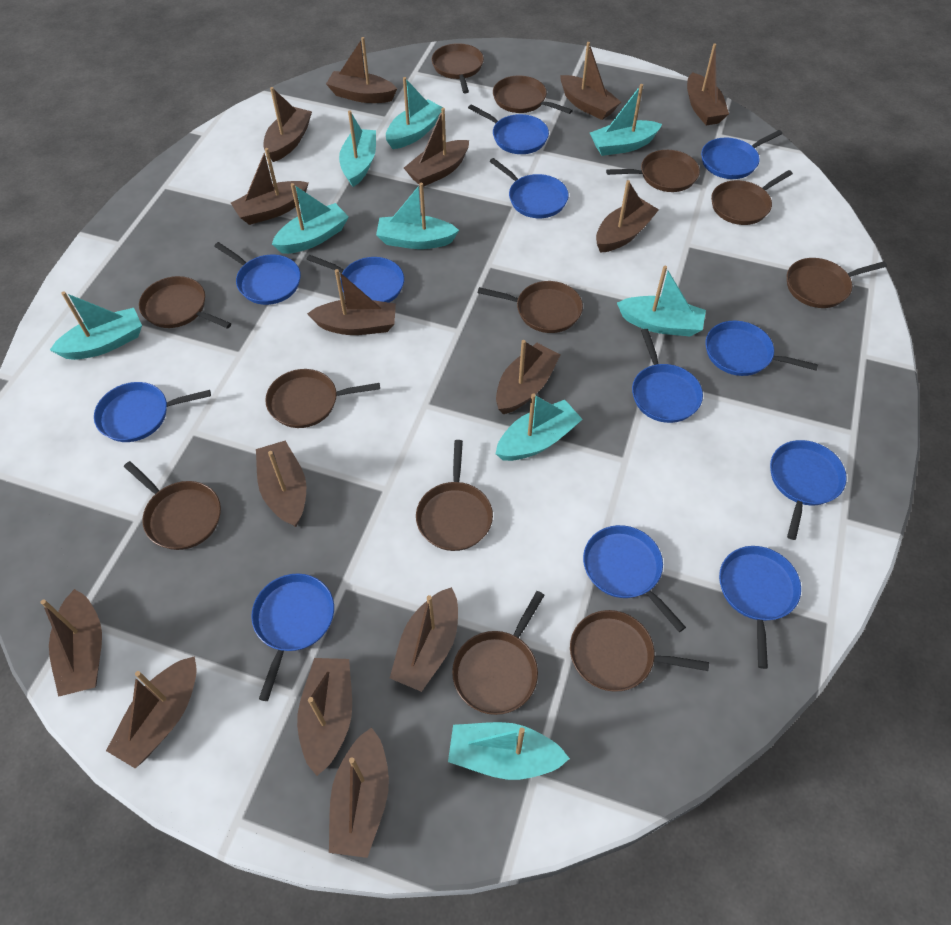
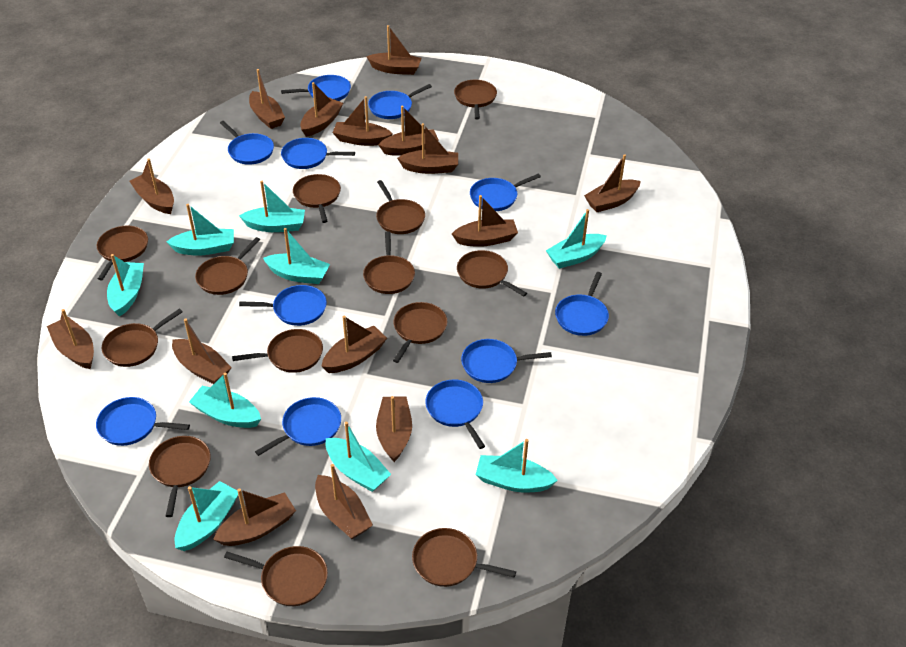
blue pan: [94,382,211,442] [214,242,301,305] [251,573,334,701] [306,254,404,303] [468,104,549,154] [489,158,569,218] [583,525,686,632] [632,329,703,423] [701,130,782,179] [706,321,818,376] [719,546,801,669] [770,440,847,540] = 12 -> [96,397,190,446] [220,121,274,165] [239,285,327,326] [255,397,341,456] [281,75,351,101] [281,138,355,169] [368,84,432,119] [425,380,485,449] [461,339,552,383] [470,174,541,211] [555,272,609,336] = 11
brown pan: [124,461,221,550] [139,276,231,329] [265,369,380,428] [416,440,493,551] [432,43,484,94] [452,591,544,715] [478,281,583,333] [493,76,573,114] [570,610,709,692] [606,150,700,192] [711,170,793,225] [787,258,887,308] = 12 -> [97,225,148,280] [102,309,183,367] [149,436,211,517] [195,237,260,295] [224,546,328,606] [232,329,323,373] [293,174,341,223] [363,231,415,294] [376,180,425,234] [393,302,447,363] [412,528,516,587] [454,80,497,120] [457,250,527,297] = 13

